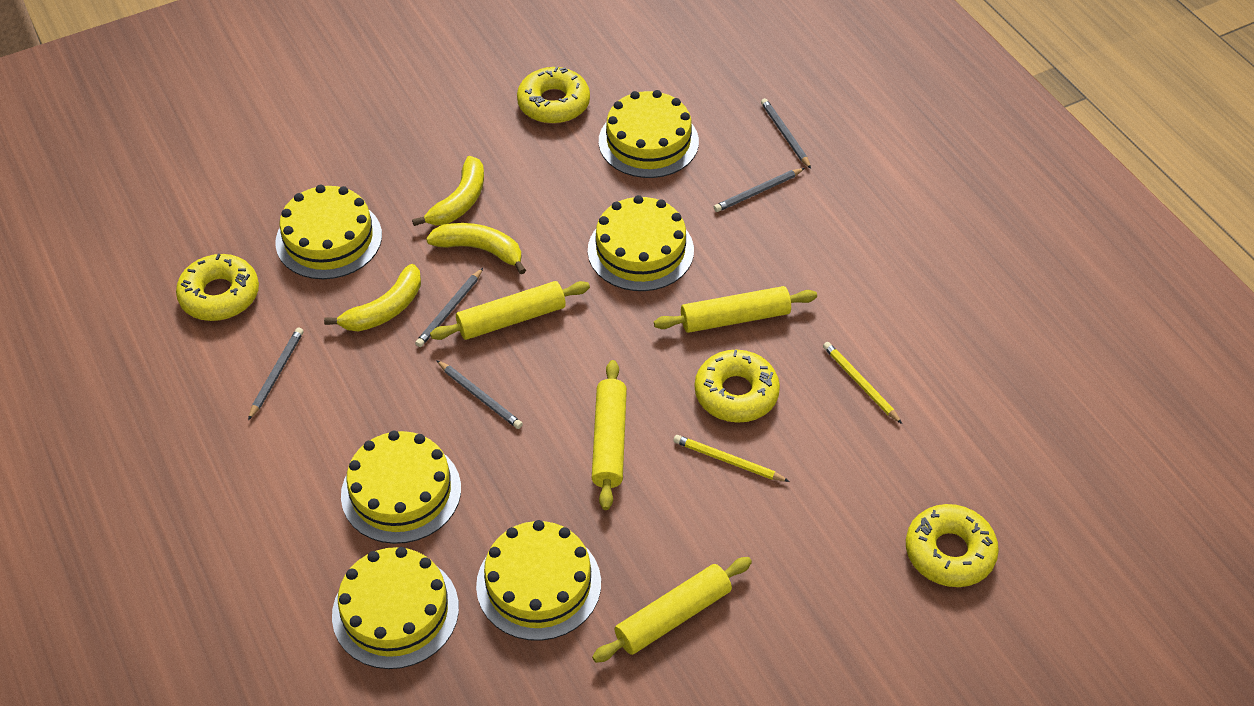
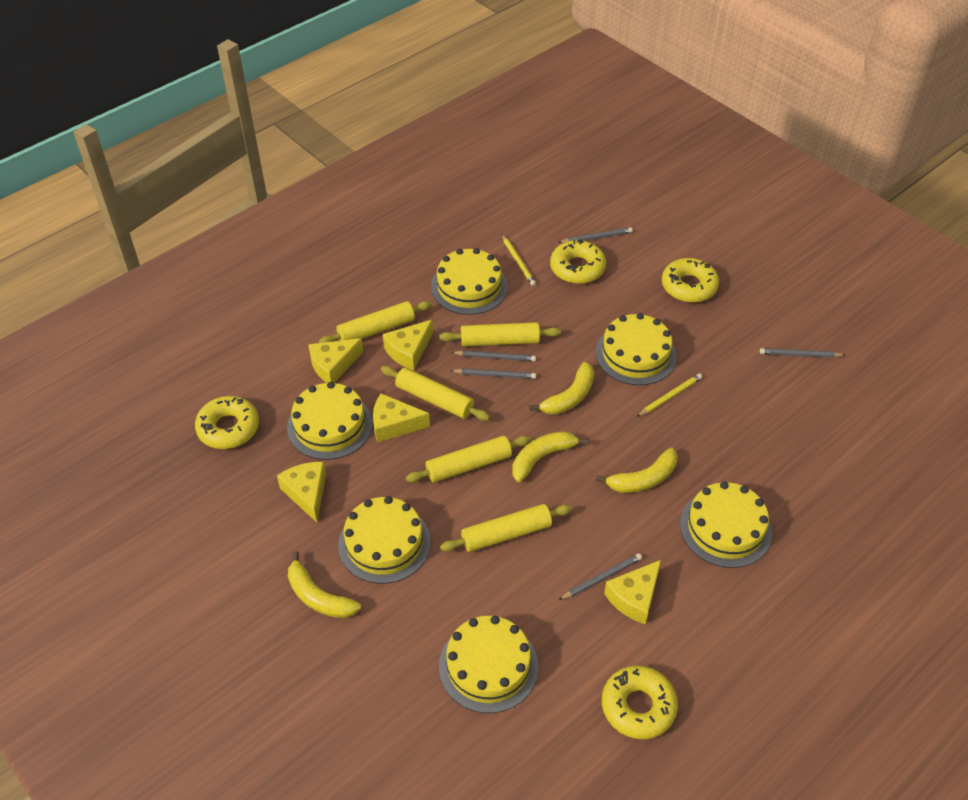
yellow banana: [324,264,421,331] [412,156,484,226] [426,223,526,274] = 3 -> [288,551,361,618] [512,431,588,482] [529,362,594,414] [596,448,678,493] = 4
yellow cheese: none = 0 -> [277,462,326,522] [308,338,363,383] [373,393,430,443] [383,320,433,370] [604,560,661,624] = 5
yellow rolling pin: [430,281,590,340] [592,360,627,510] [592,557,752,663] [654,286,817,333] = 4 -> [319,301,431,343] [381,366,490,421] [406,436,531,483] [439,322,561,347] [440,504,572,552] = 5

